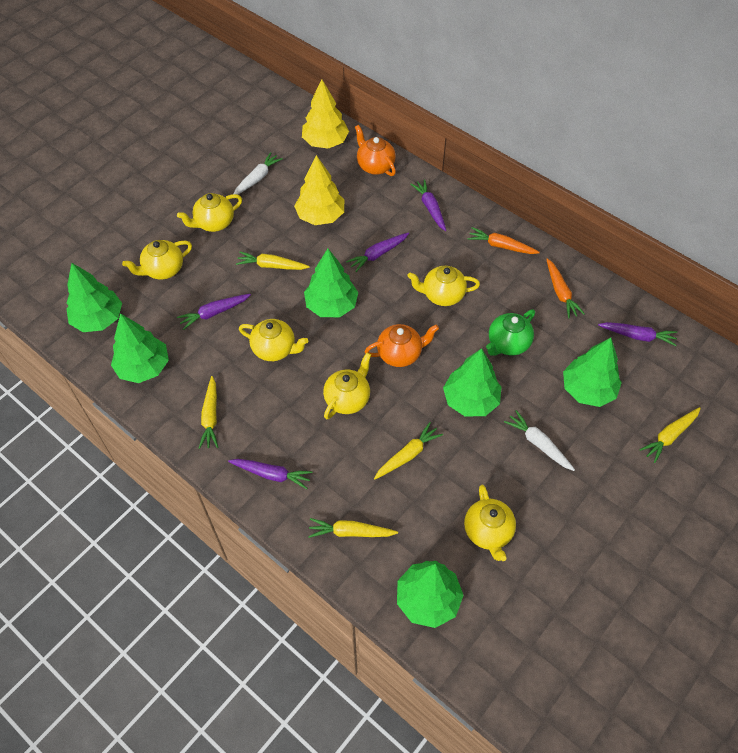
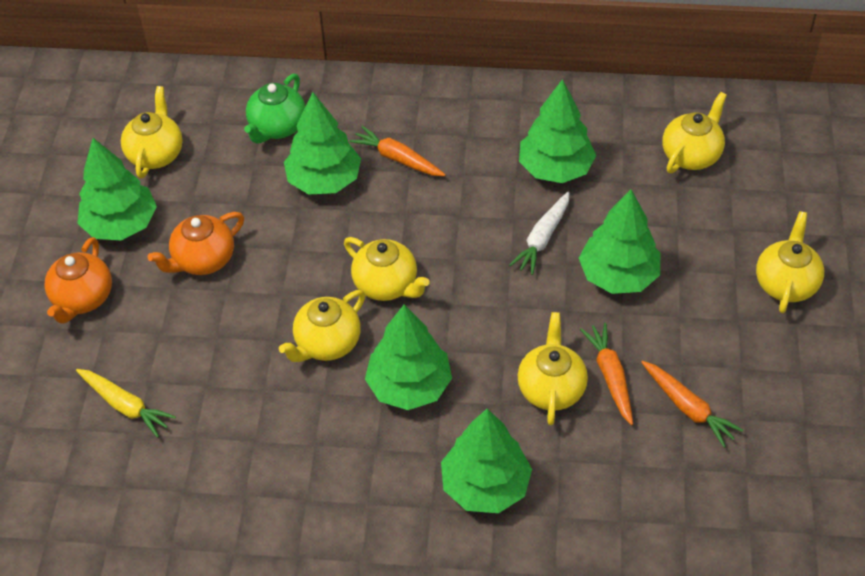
orange carrot: [467,227,540,254] [546,258,585,319] = 2 -> [349,126,446,176] [580,323,633,425] [641,361,743,448] = 3
purple carrot: [177,294,251,330] [228,459,313,489] [346,233,409,272] [410,179,446,231] [598,322,677,346] = 5 -> none = 0
white carrot: [234,152,283,195] [504,410,575,471] = 2 -> [509,192,570,275] = 1
yellow carrot: [199,376,218,449] [236,251,310,270] [308,518,398,538] [374,422,443,479] [640,407,701,463] = 5 -> [76,369,176,438] = 1
yellow tree: [294,155,344,225] [302,79,349,149] = 2 -> none = 0

